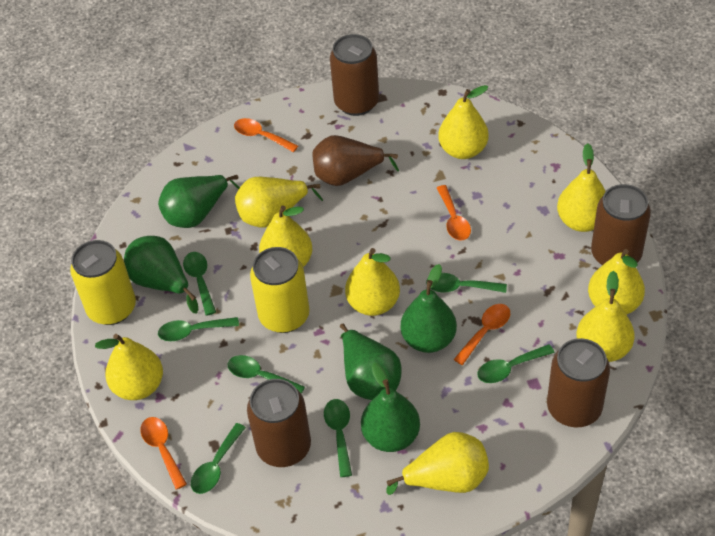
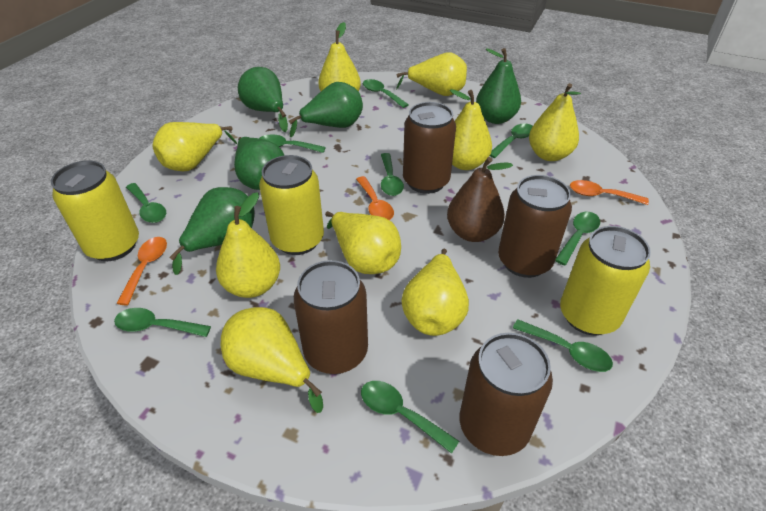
green spoon: [158,317,239,341] [183,252,216,316] [191,423,246,494] [227,355,305,394] [324,399,352,477] [426,273,507,293] [477,344,555,383] = 7 -> [114,308,211,337] [126,183,166,223] [259,134,326,153] [361,381,459,454] [363,79,409,108] [381,153,404,196] [490,123,533,158] [513,320,613,372] [555,212,600,266] = 9
orange spoon: [140,417,187,489] [234,118,298,152] [437,185,471,241] [454,304,510,365] = 4 -> [116,237,167,306] [356,176,394,220] [570,180,649,205] = 3
yellow can: [70,240,136,325] [250,247,310,333] = 2 -> [51,161,139,261] [259,155,324,255] [560,226,651,335] = 3

